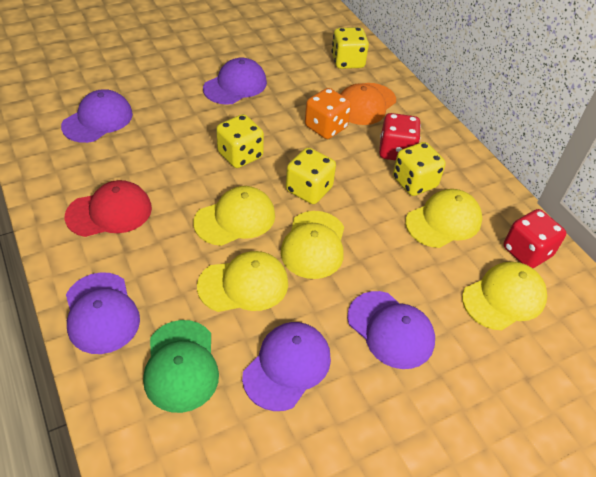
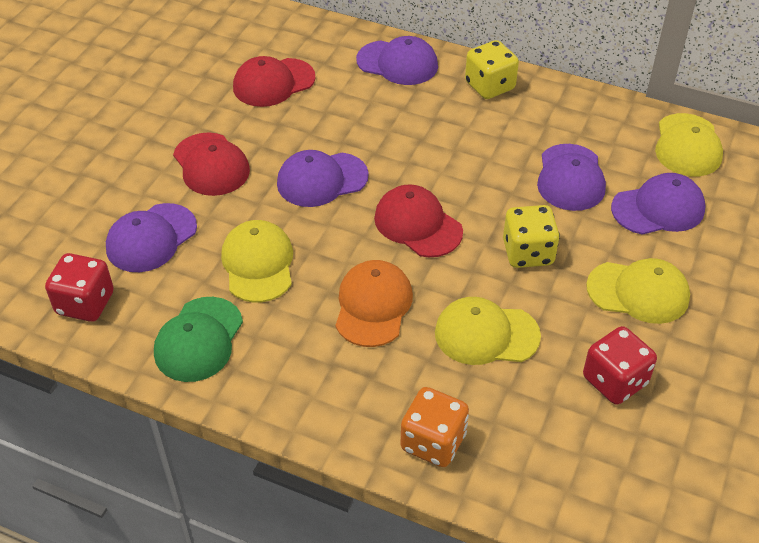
red cap: [65,180,152,237] = 1 -> [173,132,250,196] [233,56,316,107] [374,184,463,257] = 3
yellow cap: [193,186,275,246] [197,251,288,312] [281,211,344,279] [405,189,482,248] [462,262,547,330] = 5 -> [221,220,293,302] [435,297,541,365] [586,258,690,324] [655,113,723,176] = 4
yellow dice: [216,114,264,168] [286,148,336,204] [332,27,369,69] [393,142,446,196] = 4 -> [465,40,519,99] [503,205,560,268] = 2

